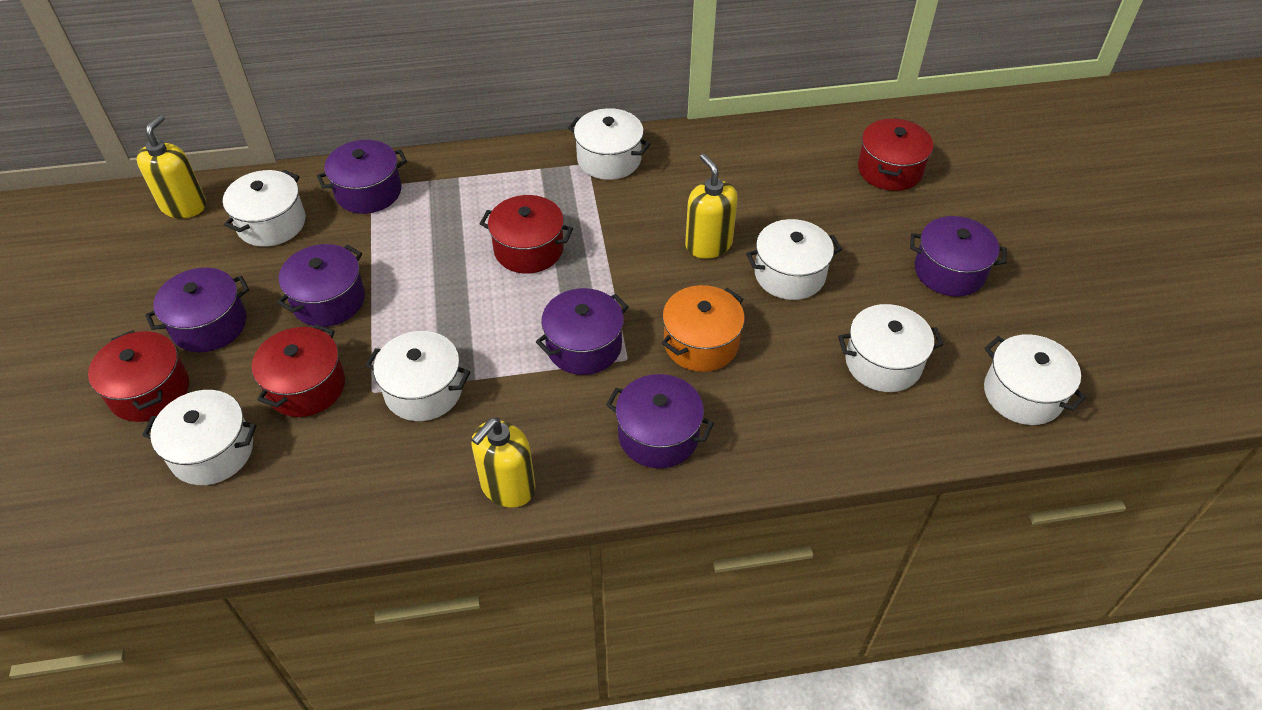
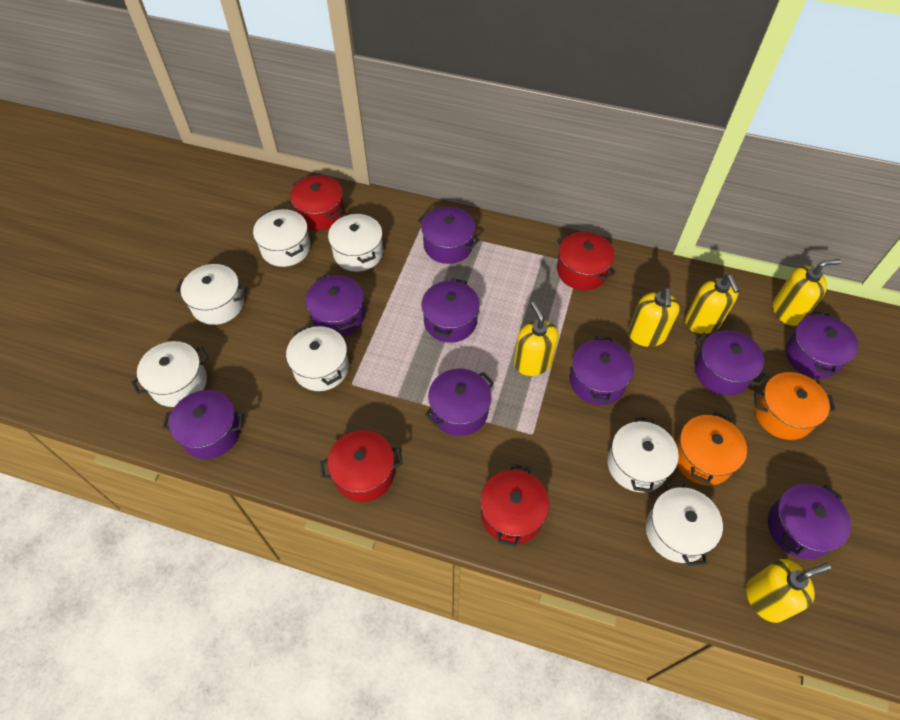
orange pot: [662,285,745,372] = 1 -> [676,412,747,485] [754,372,836,440] = 2
purple pot: [145,268,249,353] [277,244,365,327] [317,140,407,214] [536,288,629,375] [606,374,714,468] [910,216,1007,297] = 6 -> [162,390,244,459] [306,274,365,336] [418,207,479,264] [422,278,480,343] [425,369,494,436] [570,336,634,405] [695,330,768,395] [768,484,851,559] [786,312,858,379] = 9
yellow soap dispenser: [136,115,206,218] [471,418,535,508] [685,154,738,259] = 3 -> [514,302,558,376] [628,288,680,347] [685,274,740,334] [746,559,831,623] [773,259,841,326] = 5

